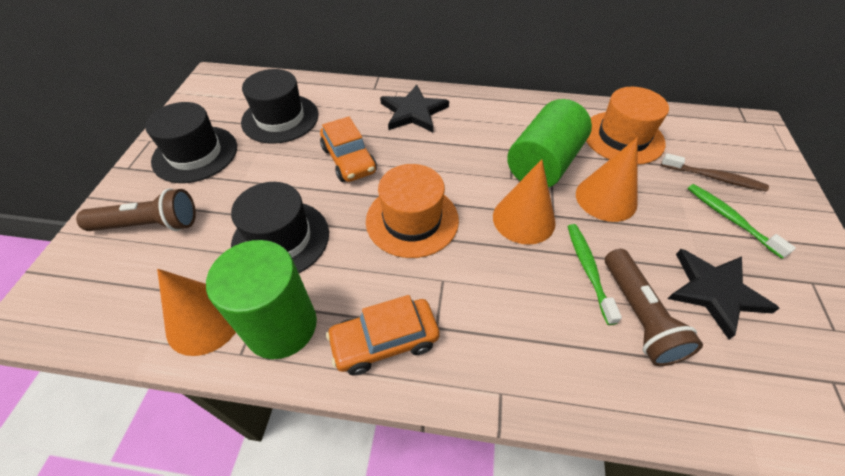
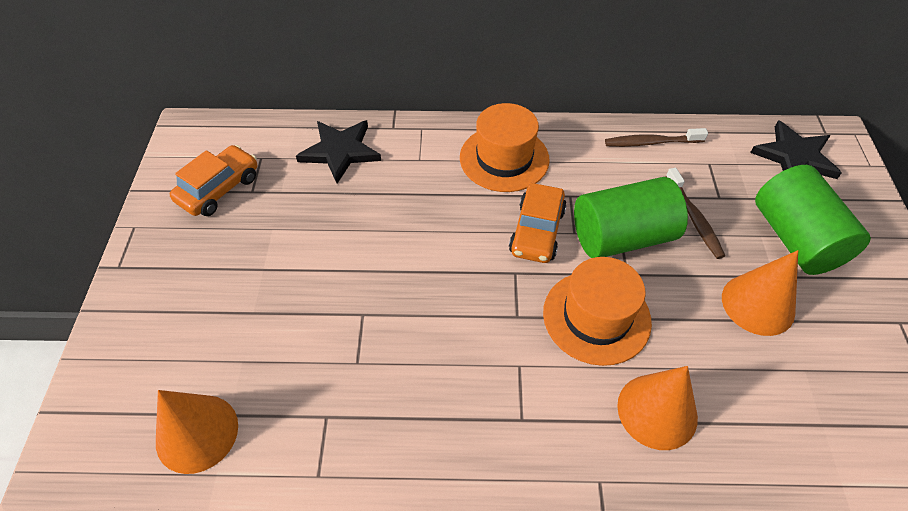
black hat: [145,102,237,183] [231,182,329,273] [241,69,319,144] = 3 -> none = 0
brown flashlight: [76,188,196,231] [605,249,703,366] = 2 -> none = 0
brown toothbrush: [661,153,769,191] = 1 -> [605,128,708,147] [666,168,725,259] = 2
green toothbrush: [568,224,622,325] [688,184,796,259] = 2 -> none = 0

